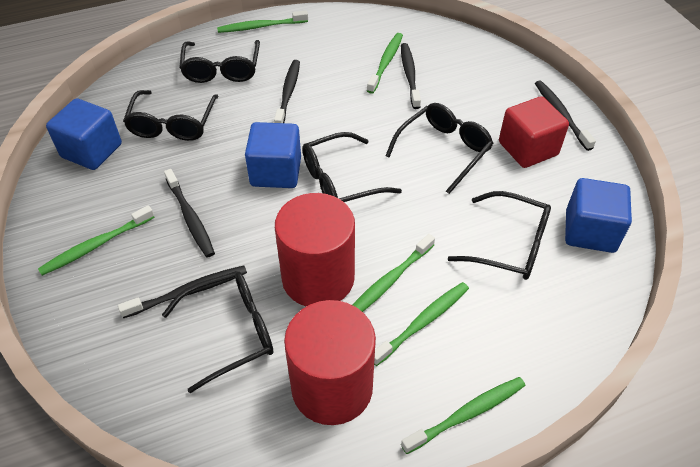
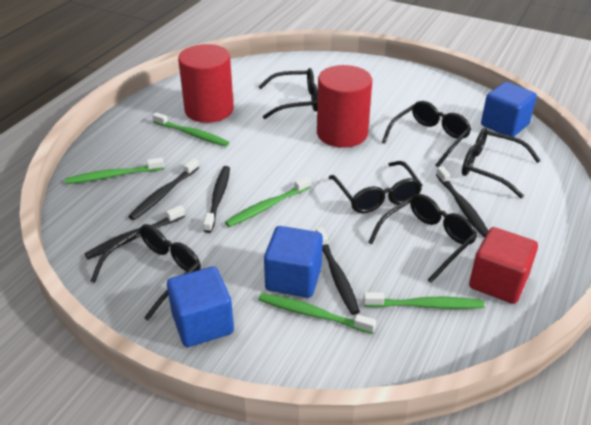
green toothbrush: [38,205,154,276] [217,10,308,33] [353,234,435,312] [367,33,403,94] [374,282,469,366] [401,377,525,454] = 6 -> [65,157,164,184] [152,112,229,146] [225,176,311,227] [259,293,376,334] [363,292,484,309] = 5

